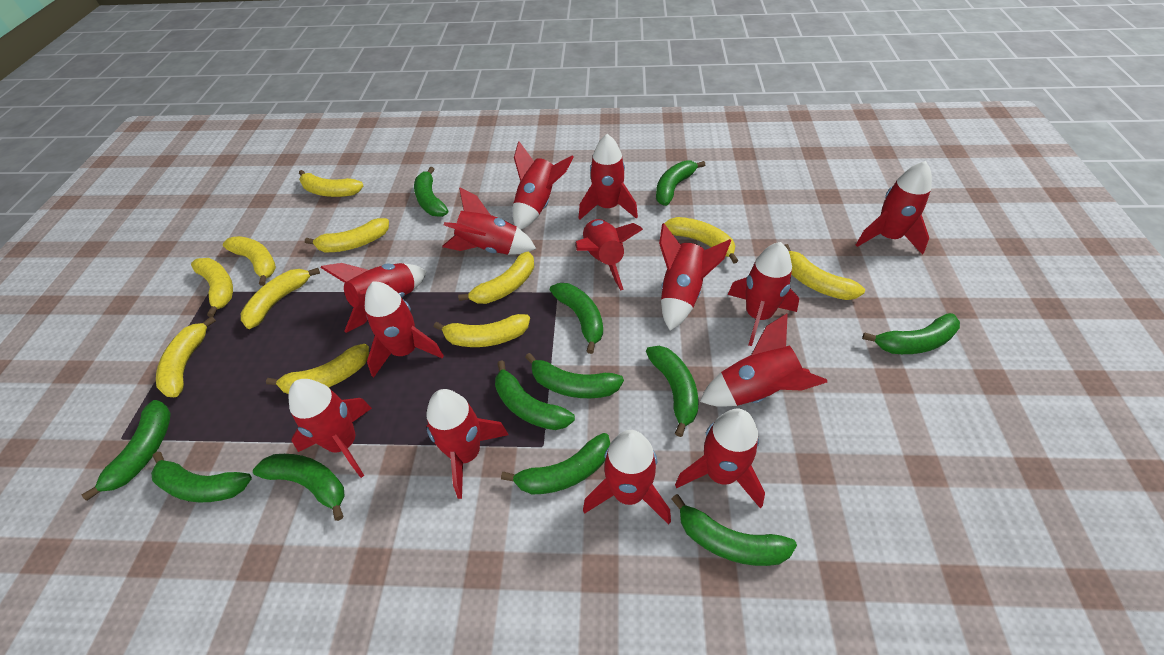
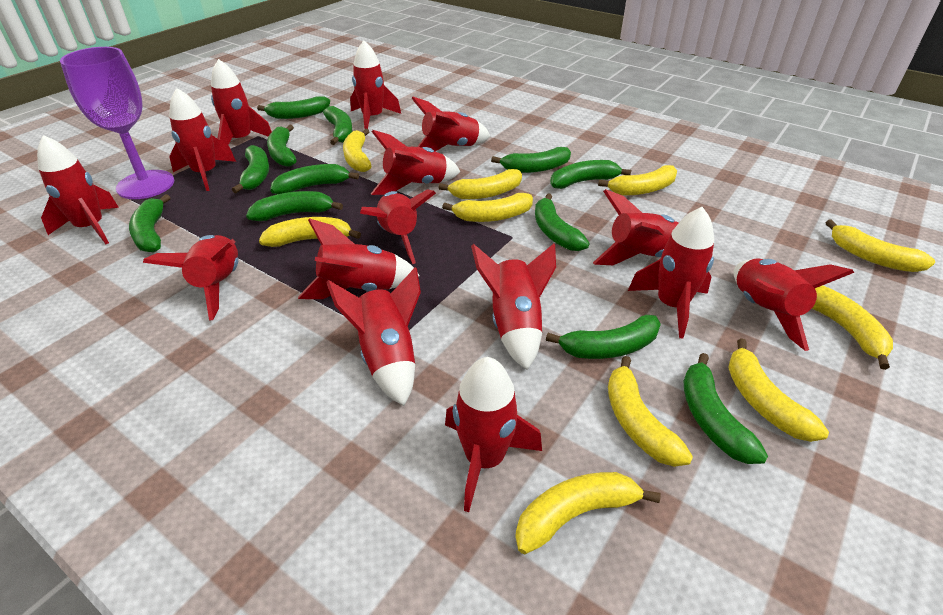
purple goblet: none = 0 -> [60,47,174,199] = 1
red rocket: [289,379,372,478] [321,263,427,333] [365,281,444,378] [426,389,509,499] [442,187,536,255] [513,141,574,230] [575,219,643,290] [579,134,638,220] [583,430,671,525] [659,223,731,330] [675,408,765,509] [700,313,827,407] [728,242,799,346] [856,161,932,255] = 14 -> [37,135,119,244] [143,235,238,321] [169,88,236,191] [211,59,272,145] [298,218,420,299] [326,267,421,406] [350,40,401,129] [360,189,436,264] [371,130,460,195] [412,97,490,151] [445,357,542,512] [471,244,556,370] [593,189,679,265] [628,207,714,338] [734,258,854,351] = 15
yellow banana: [156,316,216,397] [191,258,233,317] [223,236,276,286] [241,268,320,329] [266,344,369,394] [299,170,363,197] [305,218,389,252] [434,314,530,347] [458,252,534,304] [664,217,738,264] [785,244,865,300] = 11 -> [259,217,361,247] [343,129,372,172] [438,169,522,199] [442,193,533,222] [515,472,661,554] [598,165,677,195] [608,356,693,467] [728,338,829,442] [812,286,893,370] [825,219,935,272] = 10

